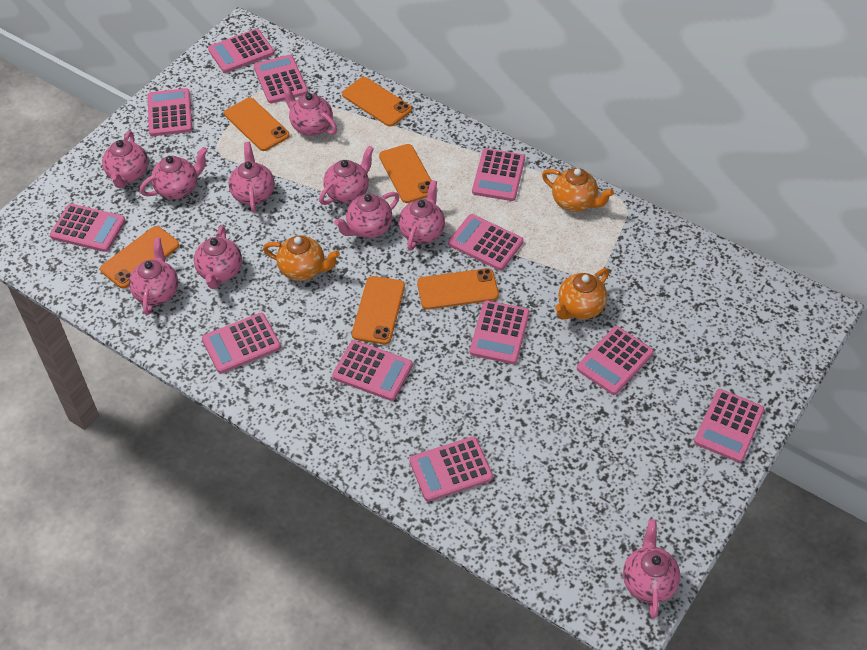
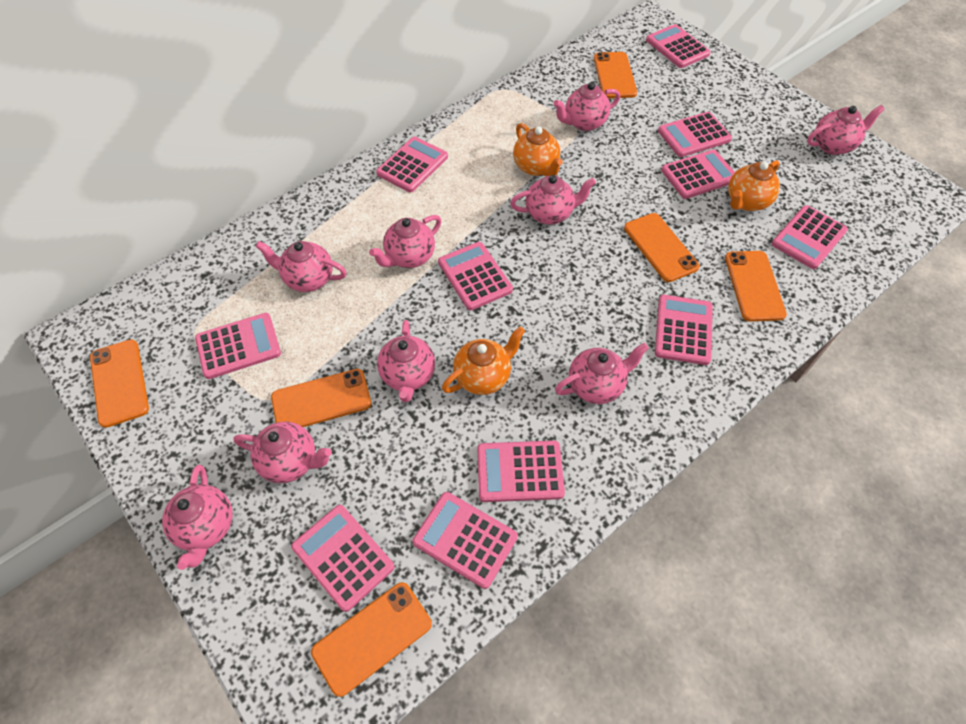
pink calculator: [50,204,126,252] [148,88,192,136] [202,313,281,373] [208,29,274,73] [254,55,308,103] [332,340,413,401] [409,436,493,502] [448,214,523,270] [470,300,530,364] [472,148,525,201] [577,326,654,395] [694,389,765,463] = 12 -> [195,313,281,379] [291,505,394,612] [376,136,448,193] [413,492,518,589] [438,242,513,310] [477,441,565,502] [646,24,710,68] [655,295,713,365] [658,112,732,157] [661,150,735,199] [772,205,848,269] = 11
pink teapot: [102,131,148,188] [129,238,178,315] [140,147,208,199] [194,226,242,289] [229,142,274,212] [281,83,337,136] [319,146,374,205] [334,192,399,238] [398,180,445,251] [623,519,680,618] = 10 -> [162,465,233,570] [233,422,331,483] [256,241,347,292] [369,215,441,268] [377,320,435,402] [510,175,596,225] [554,82,620,131] [555,343,649,404] [807,105,885,155] = 9

